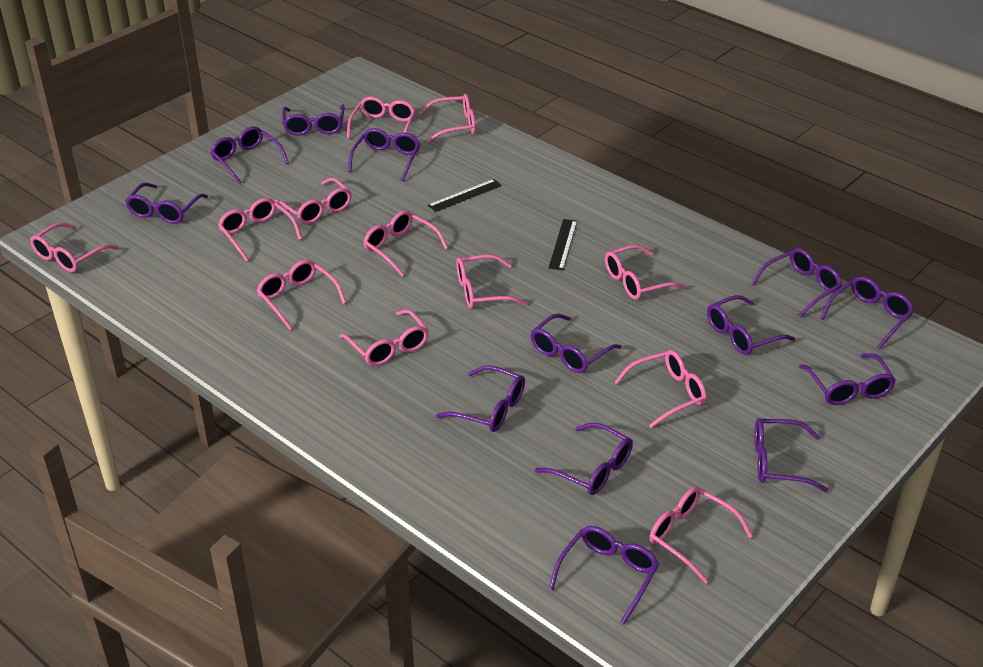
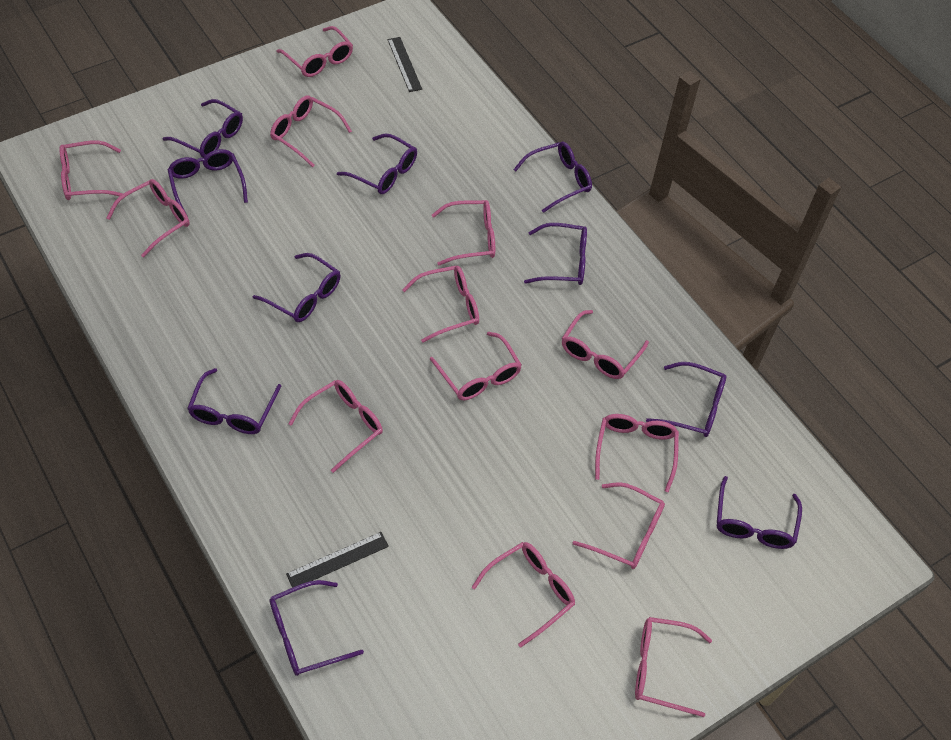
pink glasses: [30,223,118,272] [218,198,302,262] [257,260,346,330] [274,178,352,224] [339,309,429,366] [347,97,416,139] [363,210,448,276] [419,94,476,143] [456,254,527,309] [605,245,686,300] [614,350,707,428] [649,487,753,584] = 12 -> [59,140,123,200] [107,179,190,258] [270,95,352,167] [276,26,353,77] [289,380,383,473] [402,266,479,343] [430,332,522,400] [432,200,495,266] [472,542,575,647] [562,310,649,379] [572,482,665,569] [595,414,679,492] [635,617,712,717] = 13
purple glasses: [125,183,208,224] [210,127,289,184] [282,104,345,136] [348,128,420,181] [436,365,525,432] [531,314,622,373] [535,423,633,495] [549,526,659,624] [707,295,795,355] [752,248,842,317] [754,418,828,492] [799,353,896,405] [820,276,914,349] = 13 -> [162,99,243,158] [168,149,248,213] [187,368,281,434] [253,253,341,322] [269,580,364,676] [337,134,417,194] [513,142,592,213] [524,223,587,285] [646,362,727,437] [717,476,802,549] = 10

